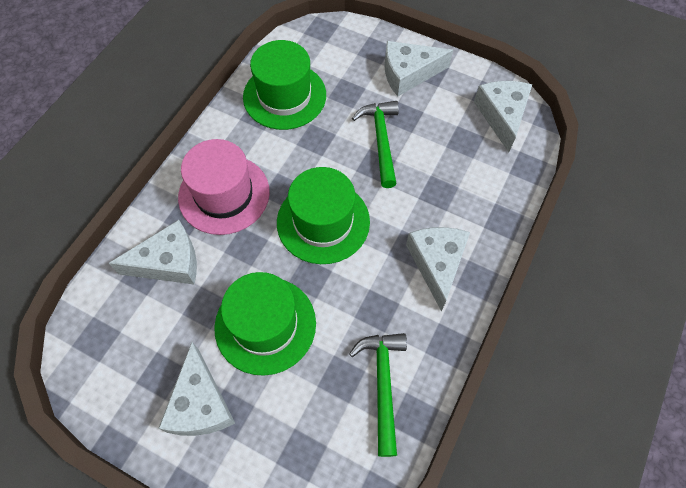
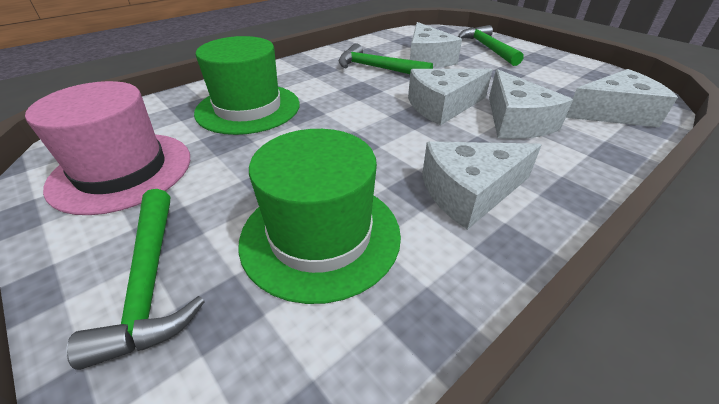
green hammer: [349,333,407,457] [352,101,399,188] = 2 -> [66,189,205,370] [338,43,433,74] [458,25,524,66] = 3
green hat: [214,272,316,376] [243,40,326,130] [277,167,370,264] = 3 -> [194,36,300,135] [238,129,401,304] = 2

